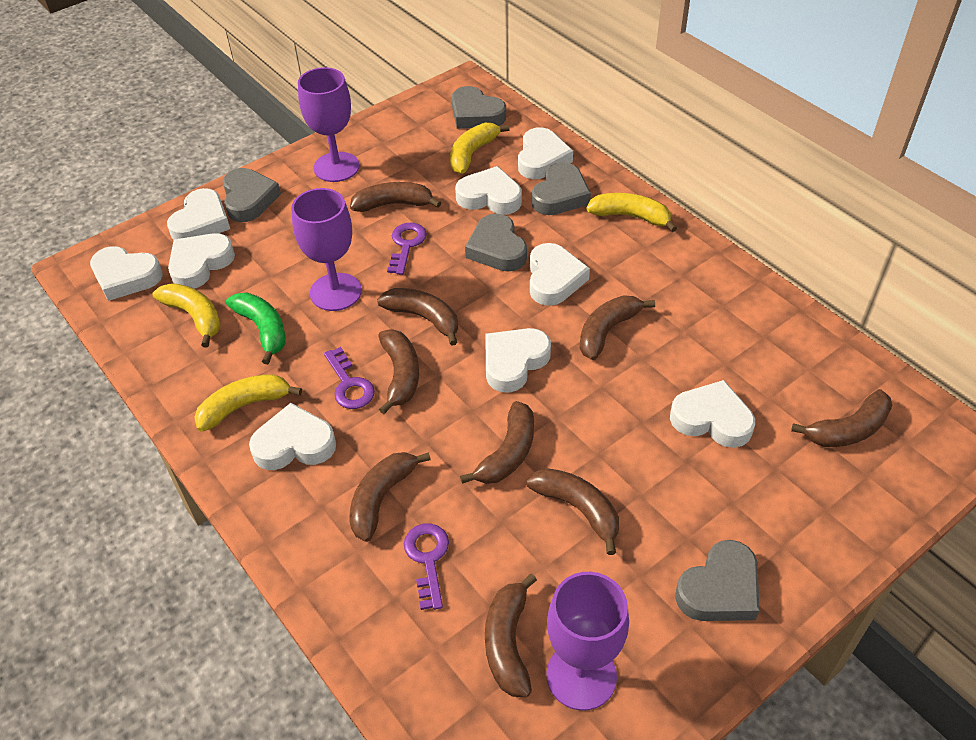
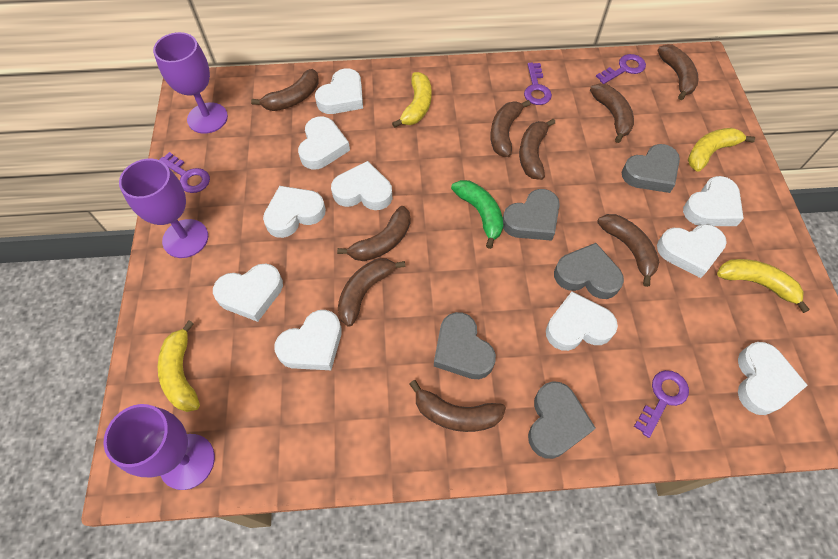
purple key: [324,347,375,409] [387,222,427,275] [404,523,449,610] = 3 -> [159,152,210,193] [524,63,552,105] [596,54,646,84] [634,370,689,438] = 4
white heart: [90,246,163,301] [167,188,230,240] [168,233,235,289] [249,403,336,470] [455,166,522,214] [486,328,551,393] [518,127,573,179] [530,243,590,306] [670,380,755,448] = 9 -> [213,264,283,322] [263,186,326,238] [274,310,342,370] [298,116,350,170] [315,68,363,114] [331,161,392,210] [546,291,618,351] [657,224,727,278] [683,176,744,226] [738,342,808,415] = 10

